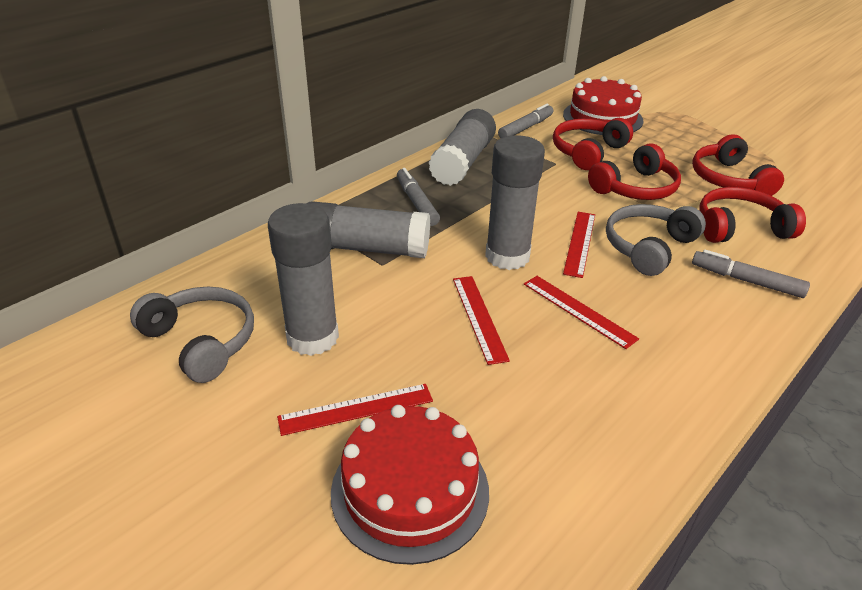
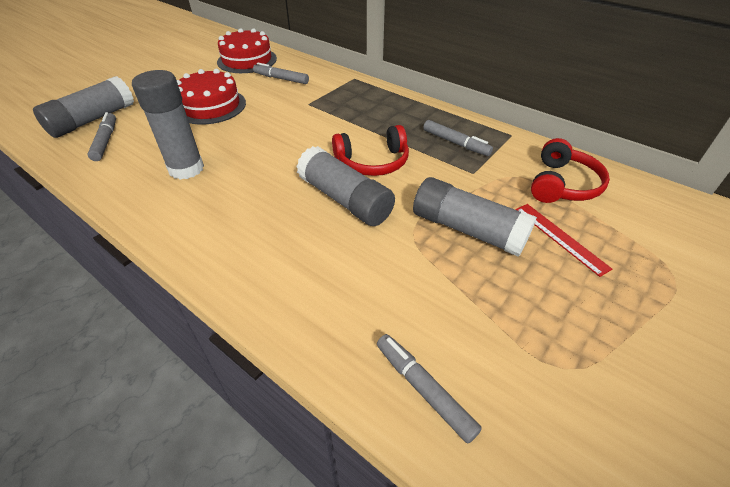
grey headphones: [130,287,254,383] [606,204,706,276] = 2 -> none = 0
grey marker: [397,168,440,226] [498,104,553,138] [692,250,810,298] = 3 -> [87,112,116,161] [253,63,309,84] [377,334,482,444] [423,120,493,156] = 4
red headphones: [553,118,633,170] [588,143,681,200] [692,134,784,196] [699,187,806,243] = 4 -> [332,125,409,176] [531,138,610,203] = 2
red ruler: [277,384,433,436] [453,276,510,365] [524,276,639,349] [563,212,595,278] = 4 -> [515,204,612,277] = 1

